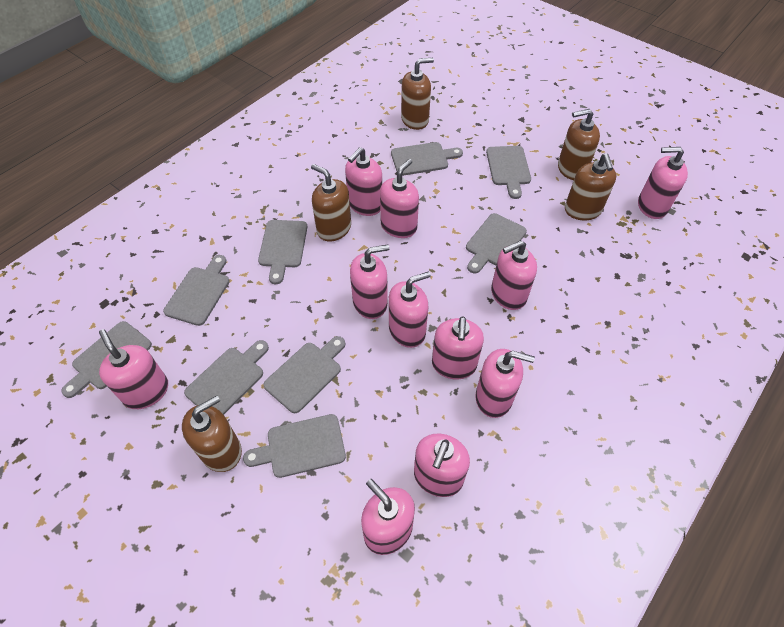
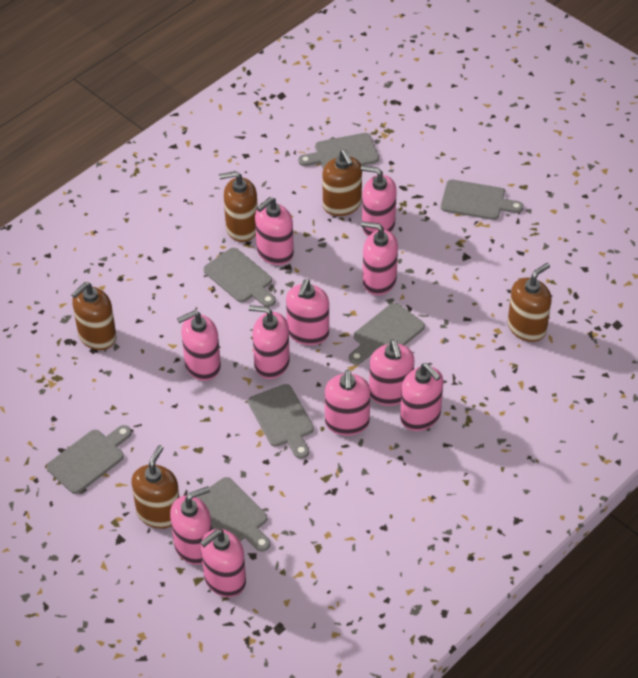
grey cutting board: [61,321,152,398] [163,255,230,326] [184,340,269,415] [243,414,346,478] [258,220,307,284] [263,336,345,413] [391,142,463,176] [466,213,527,274] [486,146,531,199] = 9 -> [47,425,132,494] [197,477,270,552] [203,248,276,307] [248,384,314,459] [298,133,379,169] [349,303,425,365] [441,180,524,220] = 7

